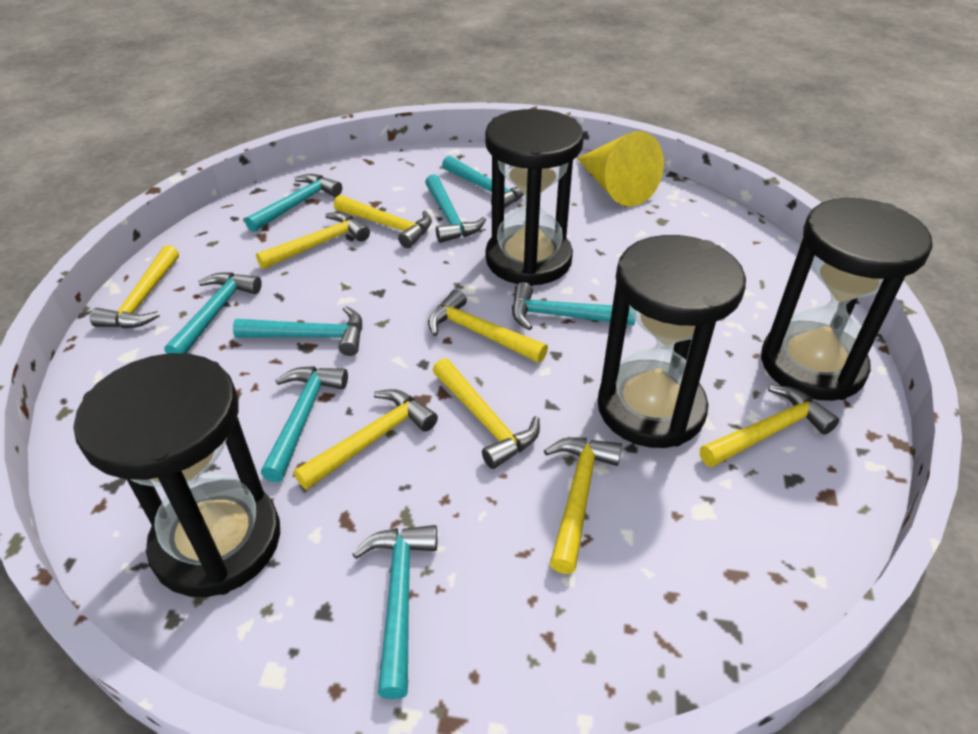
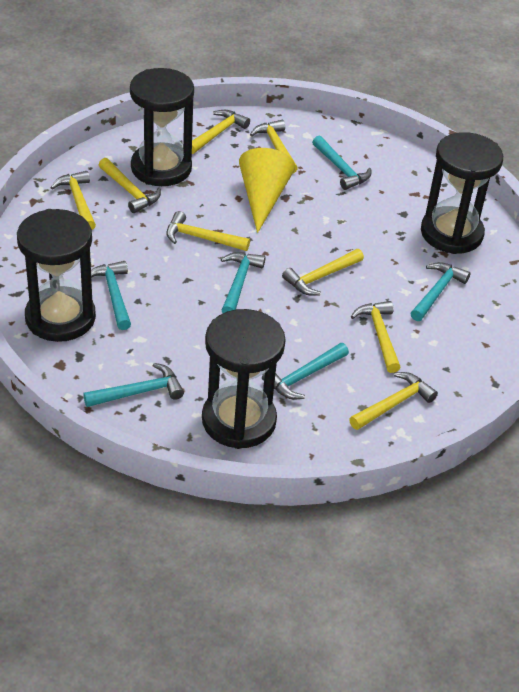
turquoise hammer: [164,272,262,354] [233,306,362,356] [245,174,342,232] [261,366,348,482] [352,525,437,699] [425,174,486,243] [442,156,524,209] [512,282,635,330] = 8 -> [83,363,184,407] [91,261,131,330] [221,252,266,313] [262,343,349,399] [312,136,371,190] [410,262,470,321] = 6

